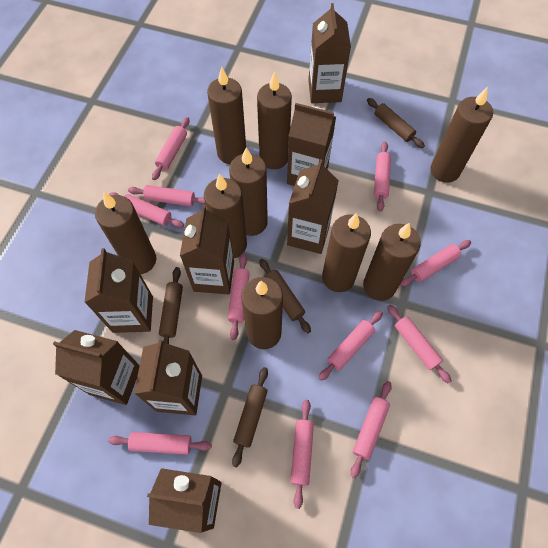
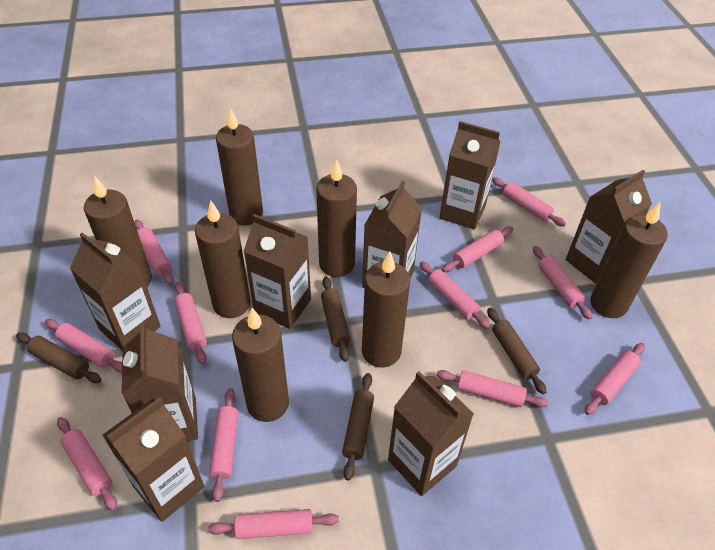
brown candle: [95,192,156,274] [204,173,247,258] [207,67,246,164] [229,148,268,236] [241,277,283,349] [257,72,292,169] [322,213,371,292] [363,223,421,301] [431,87,493,183] = 9 -> [84,175,152,287] [195,200,251,318] [216,108,263,225] [232,308,289,422] [316,159,357,277] [362,252,410,368] [590,203,668,318] = 7
pink rolling pin: [108,432,212,455] [109,192,184,228] [128,185,206,207] [152,117,189,180] [228,254,250,340] [290,400,314,509] [319,311,383,381] [351,381,392,478] [374,142,391,211] [387,305,451,384] [400,240,471,287] = 11 -> [45,319,122,372] [57,417,117,511] [134,220,174,285] [174,282,207,364] [208,509,339,539] [209,388,238,502] [420,261,490,329] [437,370,549,408] [442,226,513,272] [492,177,566,227] [533,246,592,320] [585,343,645,415] = 12

